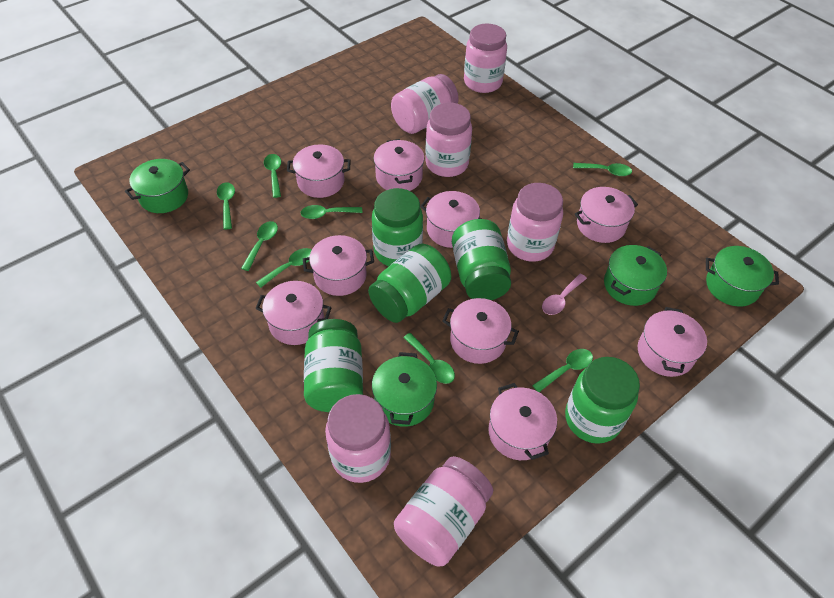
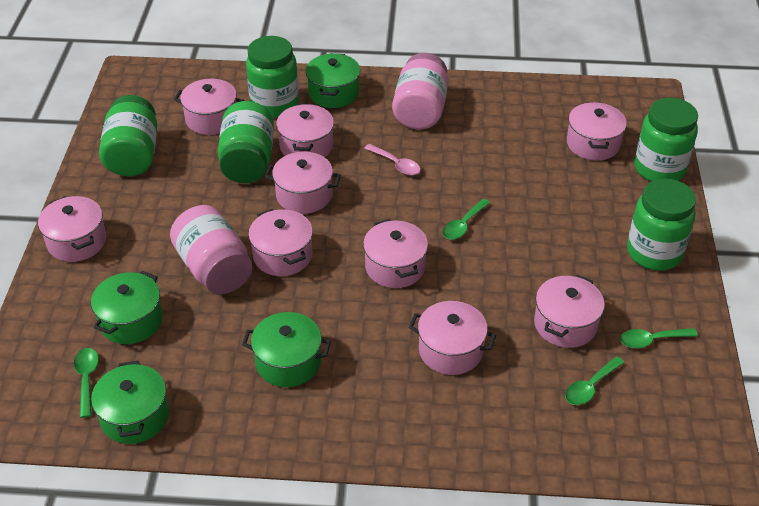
green spoon: [217,182,235,230] [241,221,278,271] [256,248,311,288] [264,154,281,198] [301,205,362,219] [403,333,455,384] [532,349,593,392] [573,163,632,176] = 8 -> [74,348,99,418] [442,199,490,240] [565,356,625,405] [620,328,698,348] = 4
pink jar: [325,394,391,483] [391,74,459,134] [394,456,493,567] [425,103,472,177] [464,23,507,93] [507,183,563,262] = 6 -> [170,205,252,294] [392,53,448,129] = 2

